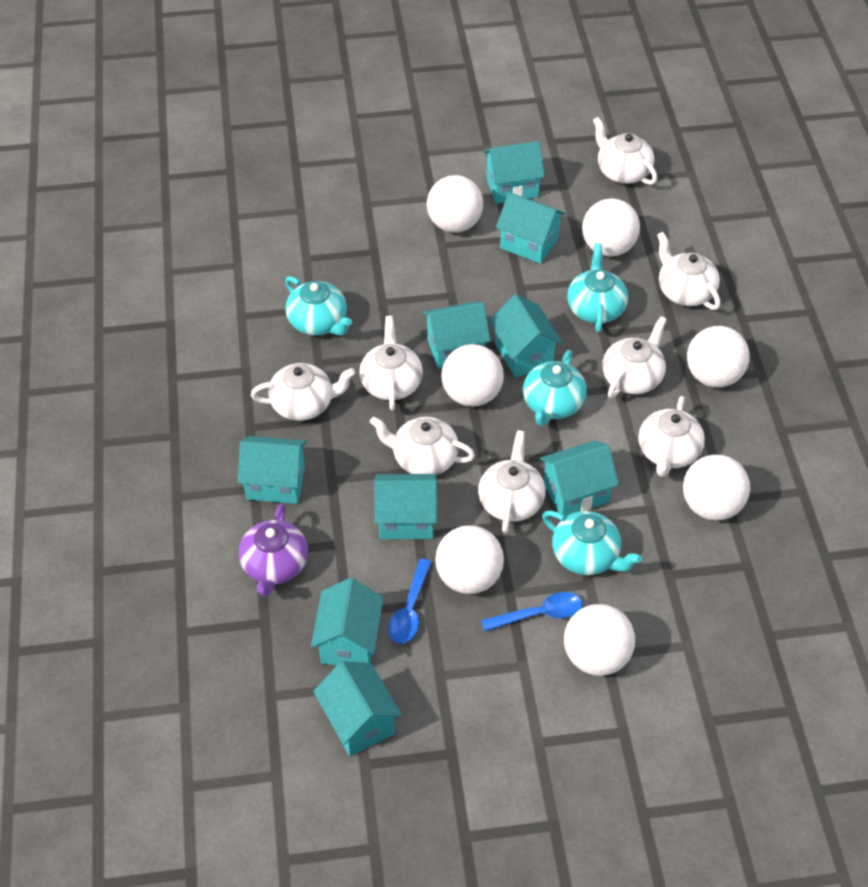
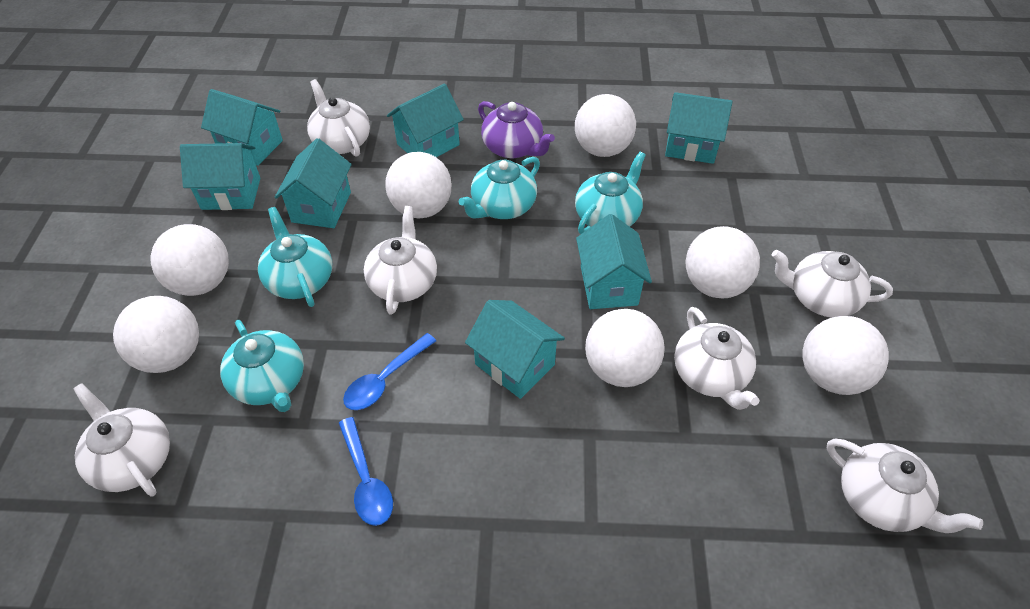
turquoise house: [238,436,307,504] [311,578,383,665] [313,661,402,756] [374,474,437,539] [423,301,491,369] [483,141,545,204] [489,294,563,378] [496,192,565,264] [540,441,619,517] = 9 -> [180,143,260,210] [201,89,283,166] [275,138,352,228] [387,84,464,157] [465,300,565,399] [576,214,652,309] [665,92,733,164] = 7
white teapot: [251,363,355,421] [359,316,423,411] [370,417,475,475] [478,430,546,534] [593,117,657,185] [603,316,667,398] [639,396,705,477] [657,232,720,310] = 8 -> [73,383,170,496] [307,79,370,157] [364,206,437,315] [674,307,759,410] [772,250,893,317] [827,439,983,533] = 6

